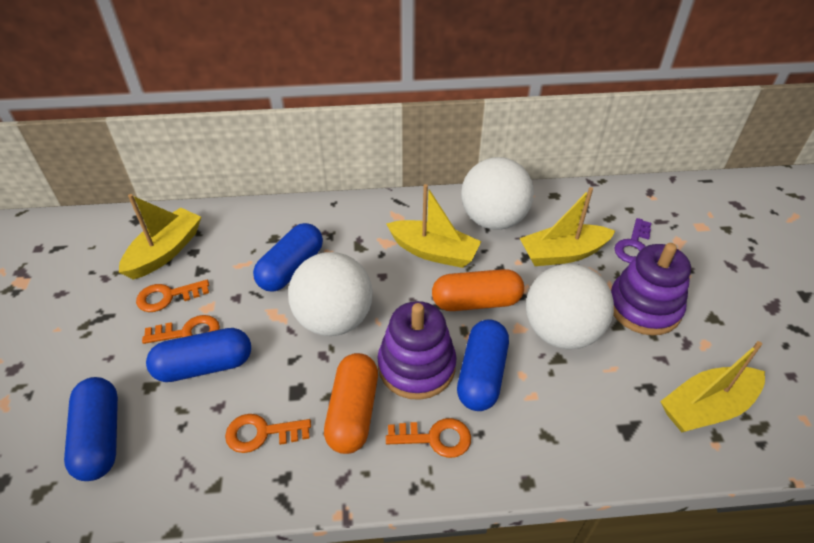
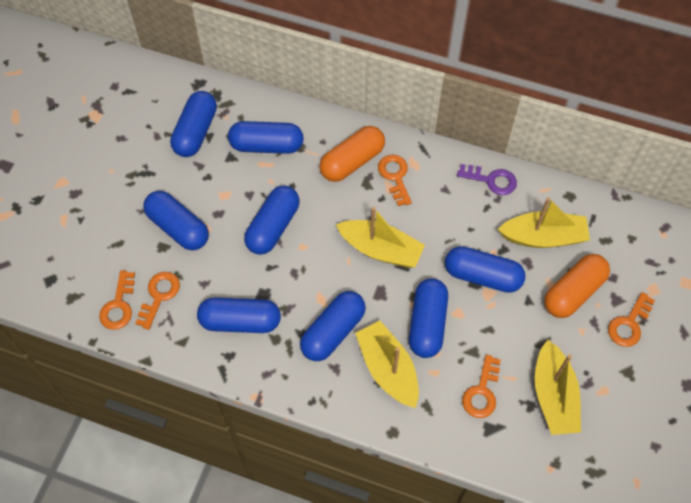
blue capsule: [64,377,118,481] [146,328,251,382] [253,223,323,292] [457,319,509,411] = 4 -> [143,191,209,251] [170,91,217,157] [197,297,281,333] [228,121,304,154] [244,185,300,255] [300,291,366,361] [409,278,448,358] [445,246,526,293] = 8
orange key: [136,280,209,312] [142,315,220,344] [225,414,311,453] [386,418,471,458] = 4 -> [99,270,135,330] [135,272,180,330] [378,154,412,206] [462,354,501,418] [608,292,655,347] = 5
purple stacking toy: [377,301,457,400] [611,243,691,335] = 2 -> none = 0
white ball: [288,252,373,336] [461,157,534,230] [526,264,614,349] = 3 -> none = 0

